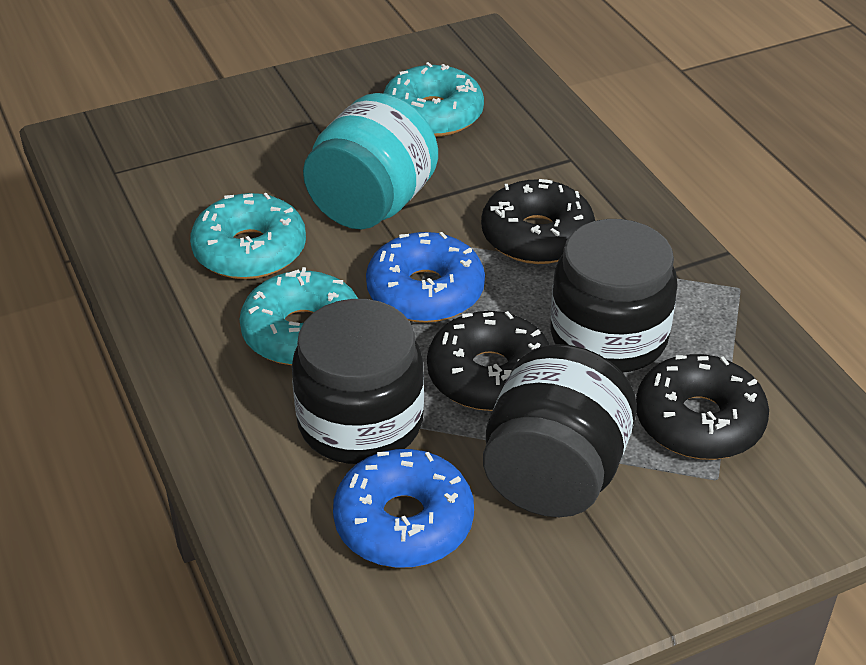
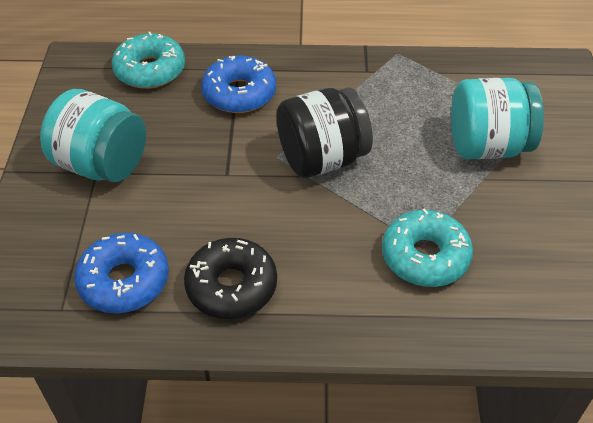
black donut: [427,311,550,411] [481,179,595,264] [636,354,769,460] = 3 -> [184,238,277,319] = 1
black jar: [292,299,424,464] [483,344,637,517] [550,219,678,373] = 3 -> [276,87,373,178] = 1
turquoise donut: [190,193,306,279] [240,267,358,365] [384,62,484,137] = 3 -> [112,32,185,89] [382,208,473,287] = 2
turquoise jar: [303,93,438,229] = 1 -> [40,89,146,182] [451,78,544,159] = 2

